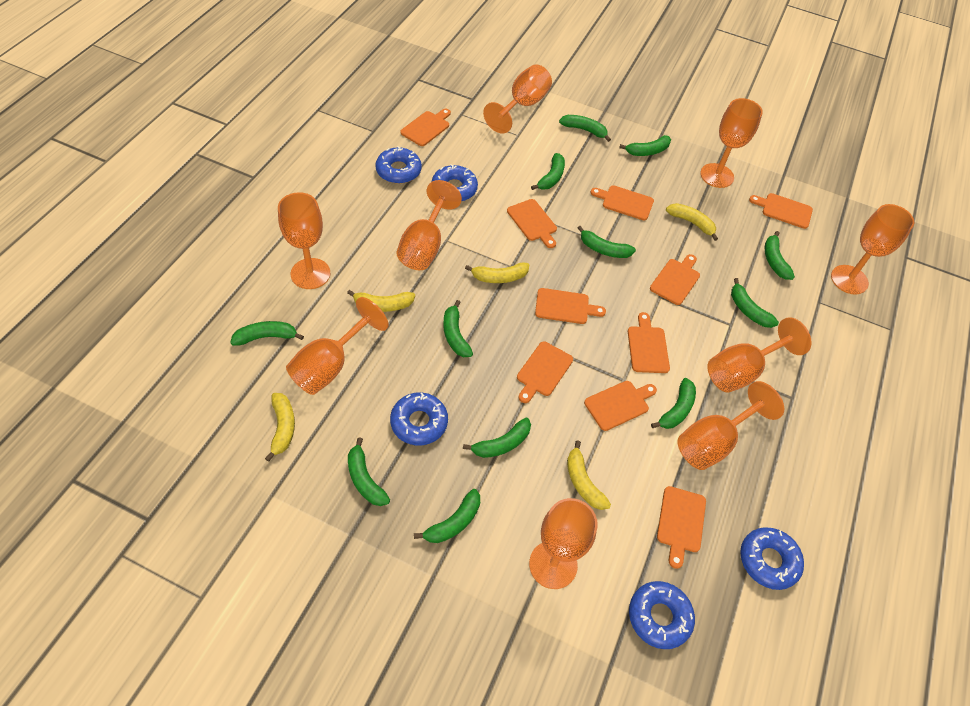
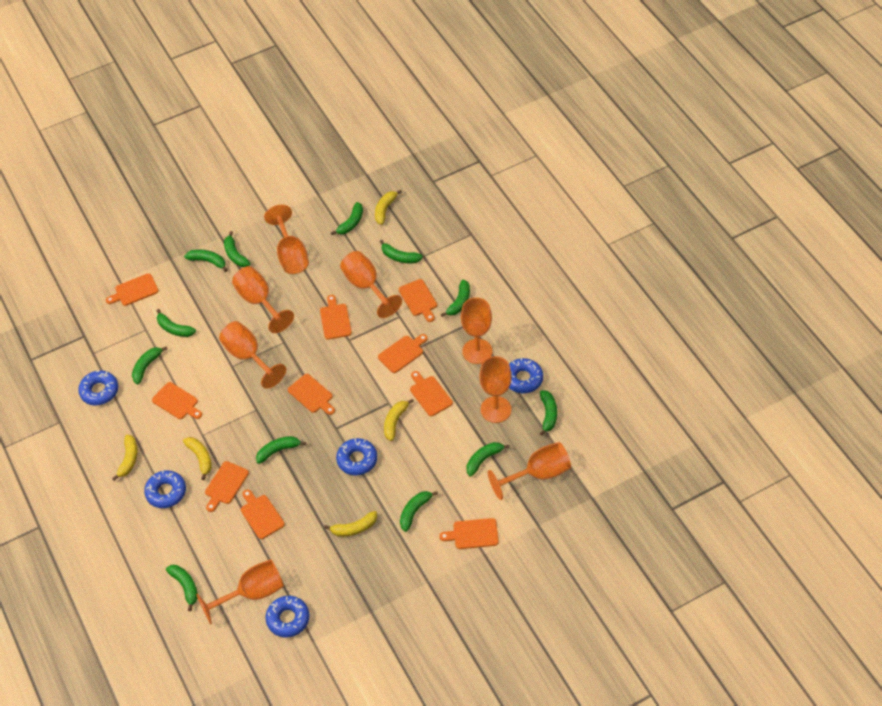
orange goblet: [278,192,330,289] [286,297,389,395] [396,180,462,270] [483,65,552,134] [529,498,598,589] [677,381,784,470] [700,98,763,188] [708,317,812,393] [831,204,914,295] = 9 -> [196,559,284,625] [219,321,286,389] [232,266,294,333] [264,204,309,274] [340,251,402,318] [461,297,492,364] [479,356,512,423] [488,442,571,500] = 8

